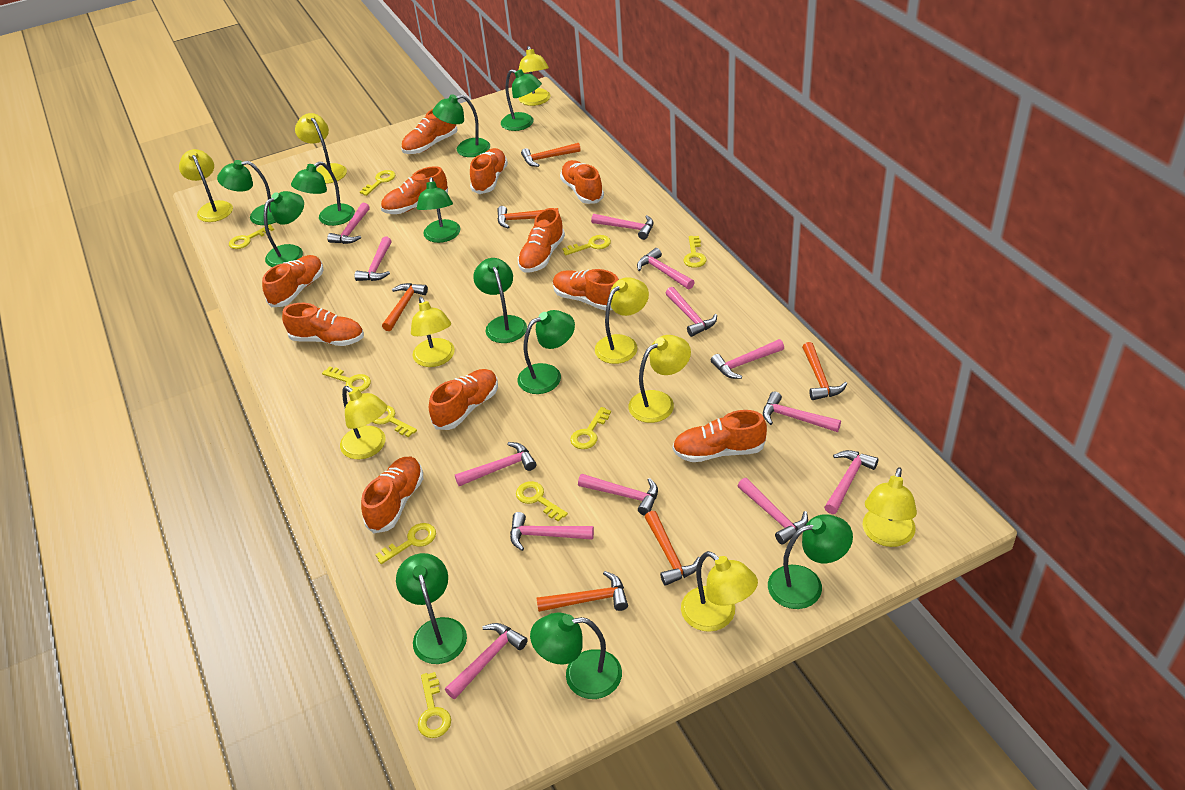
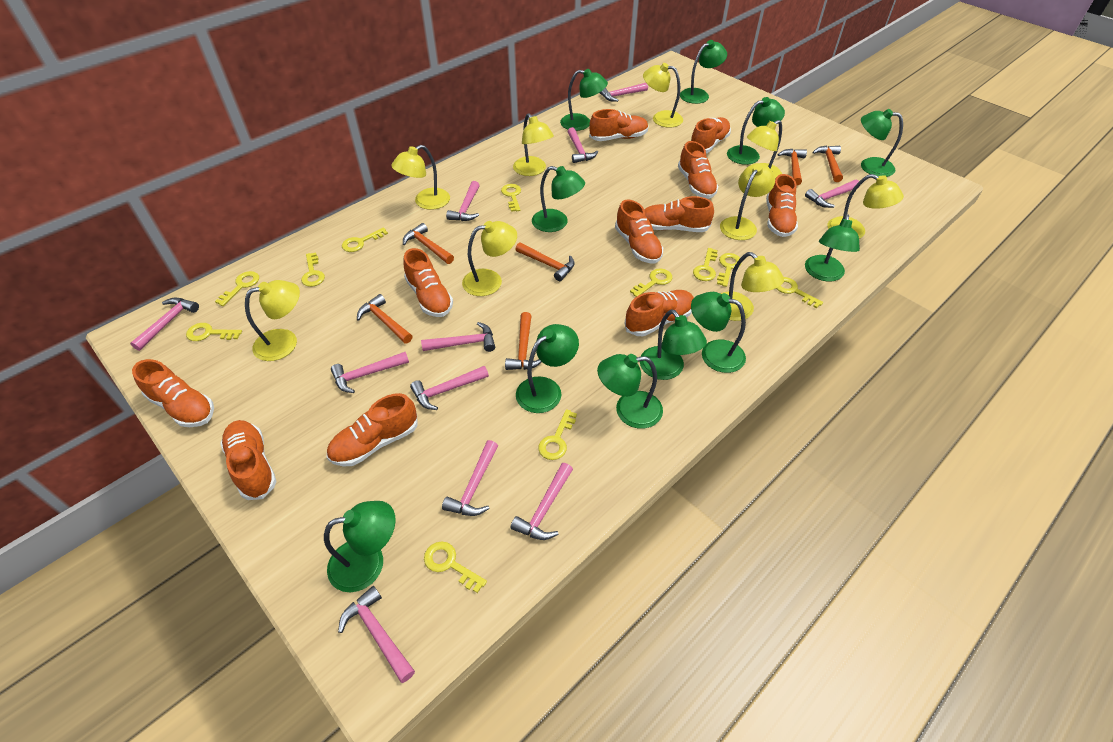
pink hammer: [327,203,370,244] [354,237,392,281] [445,623,528,699] [455,442,536,486] [510,512,594,551] [578,474,658,516] [591,214,653,240] [637,248,695,289] [666,287,717,337] [711,339,784,379] [738,478,808,545] [763,392,841,432] [824,450,879,514] = 13 -> [130,297,199,351] [331,352,409,393] [338,586,415,683] [410,366,489,410] [421,322,495,352] [442,440,498,516] [446,181,480,221] [510,463,573,540] [568,127,598,163] [599,83,648,102] [805,180,860,208] = 11
yellow key: [229,224,274,249] [322,366,371,392] [360,170,396,196] [373,405,417,437] [375,523,436,564] [418,672,451,738] [516,481,568,521] [562,235,611,255] [570,407,611,449] [683,236,707,268] = 10 -> [186,323,242,341] [215,271,259,306] [301,253,325,287] [342,227,388,252] [424,542,487,593] [501,184,521,212] [538,409,577,460] [630,268,672,297] [693,248,718,281] [717,253,742,287] [776,277,823,309] = 11

